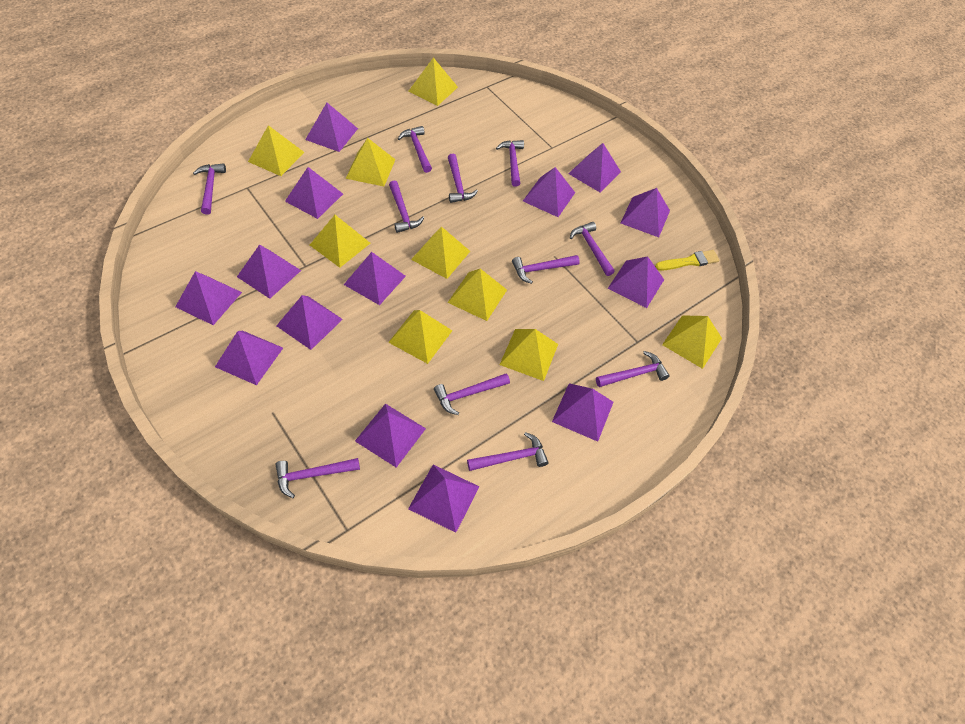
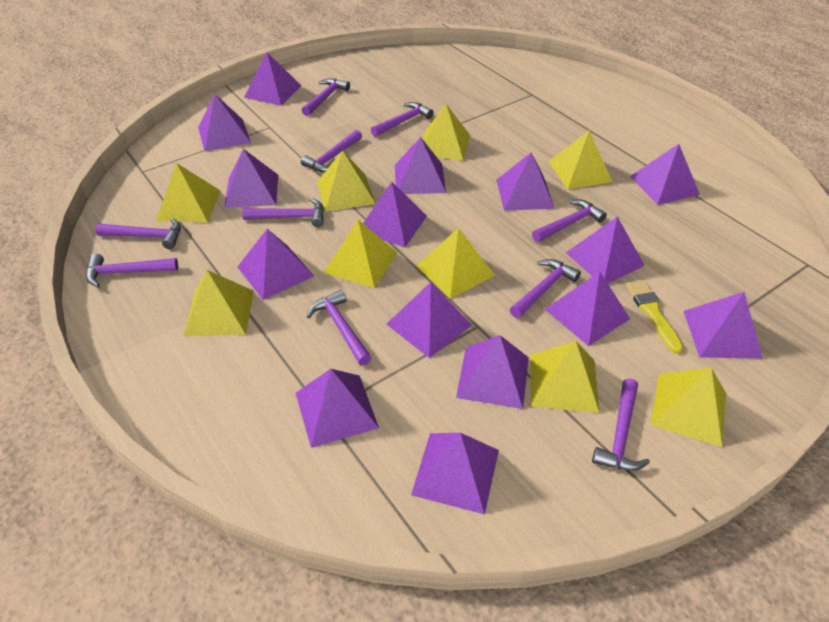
purple hammer: [193,163,226,215] [276,458,360,498] [389,180,424,233] [398,126,432,173] [434,373,510,415] [448,154,478,203] [467,432,549,471] [496,140,524,187] [512,255,580,284] [570,222,615,276] [596,351,670,387] = 11 -> [86,253,178,287] [95,218,181,249] [242,198,324,227] [301,78,350,116] [301,130,362,172] [307,290,372,365] [371,102,434,137] [510,259,581,318] [532,200,607,242] [592,378,650,471] = 10
purple pyramid: [175,271,242,325] [215,331,283,385] [237,245,301,299] [276,295,343,350] [285,167,343,219] [305,103,358,152] [344,252,406,305] [355,404,426,468] [408,464,479,533] [523,167,575,217] [552,383,614,442] [568,143,621,192] [608,256,664,308] [621,188,670,237] = 14 -> [198,94,251,151] [224,149,278,208] [238,229,314,300] [244,52,301,106] [296,369,379,448] [363,182,427,247] [387,282,472,358] [395,137,446,194] [411,433,499,514] [456,335,529,409] [496,152,555,211] [545,271,630,346] [566,216,645,283] [630,144,700,205] [683,292,763,359] = 15

